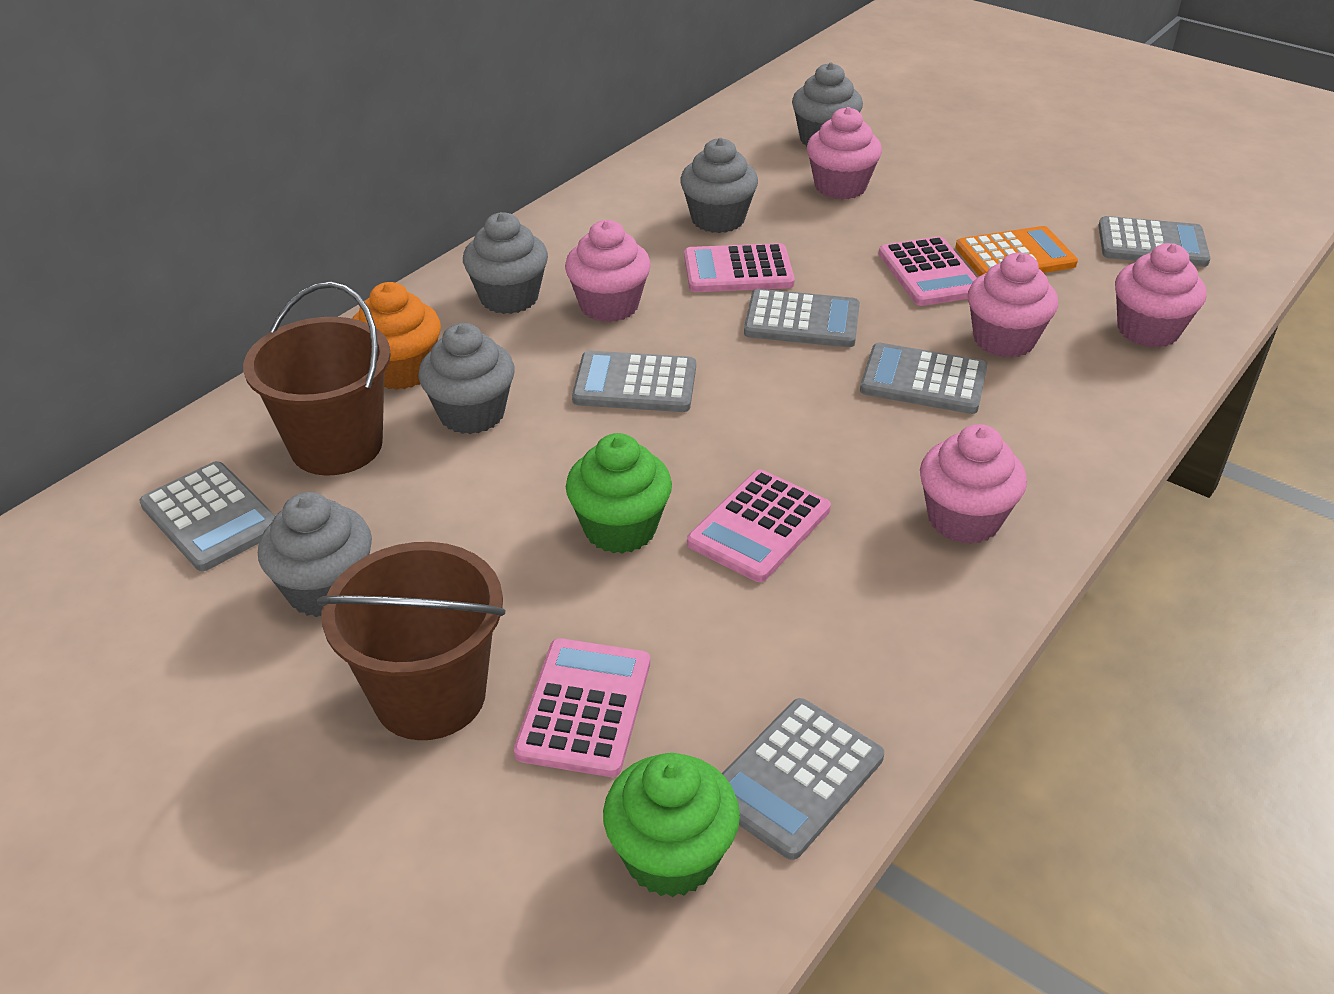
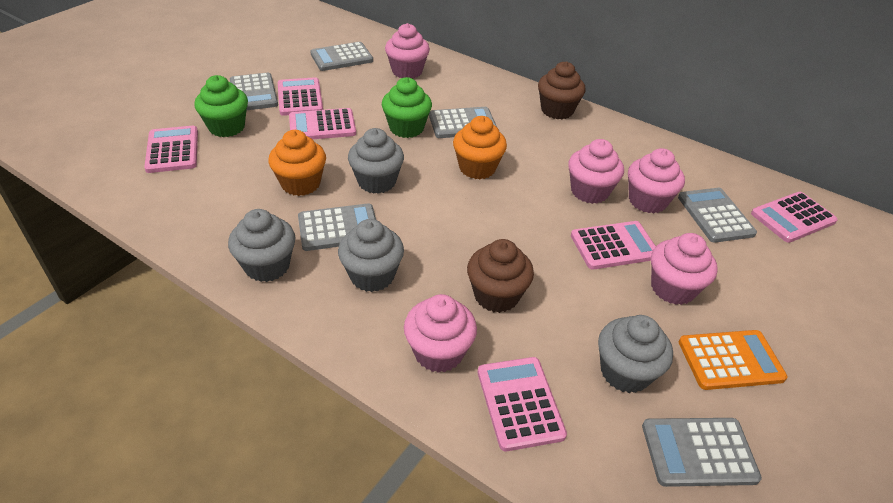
brown bucket: [243,282,391,475] [317,542,505,740] = 2 -> none = 0
brown cupcake: none = 0 -> [467,239,534,313] [538,61,586,119] = 2
grey cupcake: [258,492,372,617] [418,323,515,434] [463,212,548,314] [680,138,758,233] [792,62,863,147] = 5 -> [228,209,295,282] [338,219,404,292] [348,128,404,194] [598,315,673,393] = 4
orange cupcake: [352,282,441,390] = 1 -> [268,130,326,196] [453,116,507,179] = 2
pink calculator: [514,638,650,777] [684,243,795,292] [687,469,831,582] [879,236,977,306] = 4 -> [144,126,198,173] [278,77,323,116] [289,108,356,139] [478,357,567,451] [571,221,656,270] [751,192,838,243] = 6

